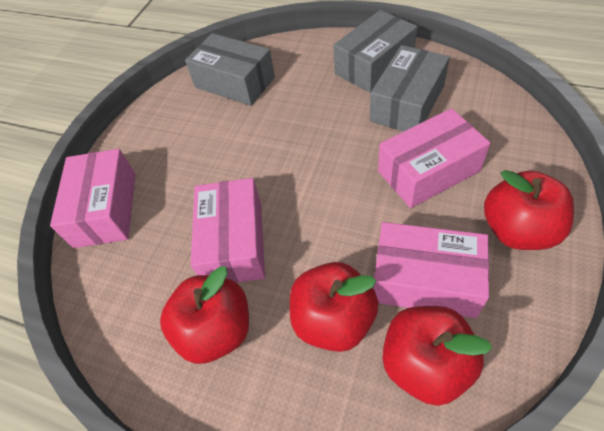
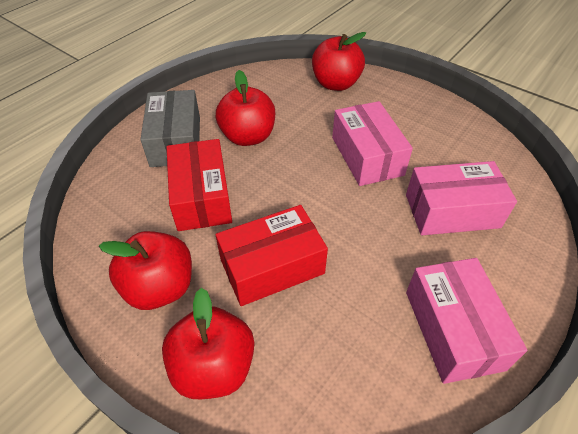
grey box: [185,33,275,106] [333,10,418,93] [370,45,450,132] = 3 -> [140,90,200,167] = 1
pink box: [50,149,136,248] [191,178,265,283] [373,222,489,318] [378,108,490,208] = 4 -> [332,101,413,186] [406,161,517,235] [406,258,527,384] = 3
red box: none = 0 -> [167,139,232,231] [215,205,328,306] = 2

